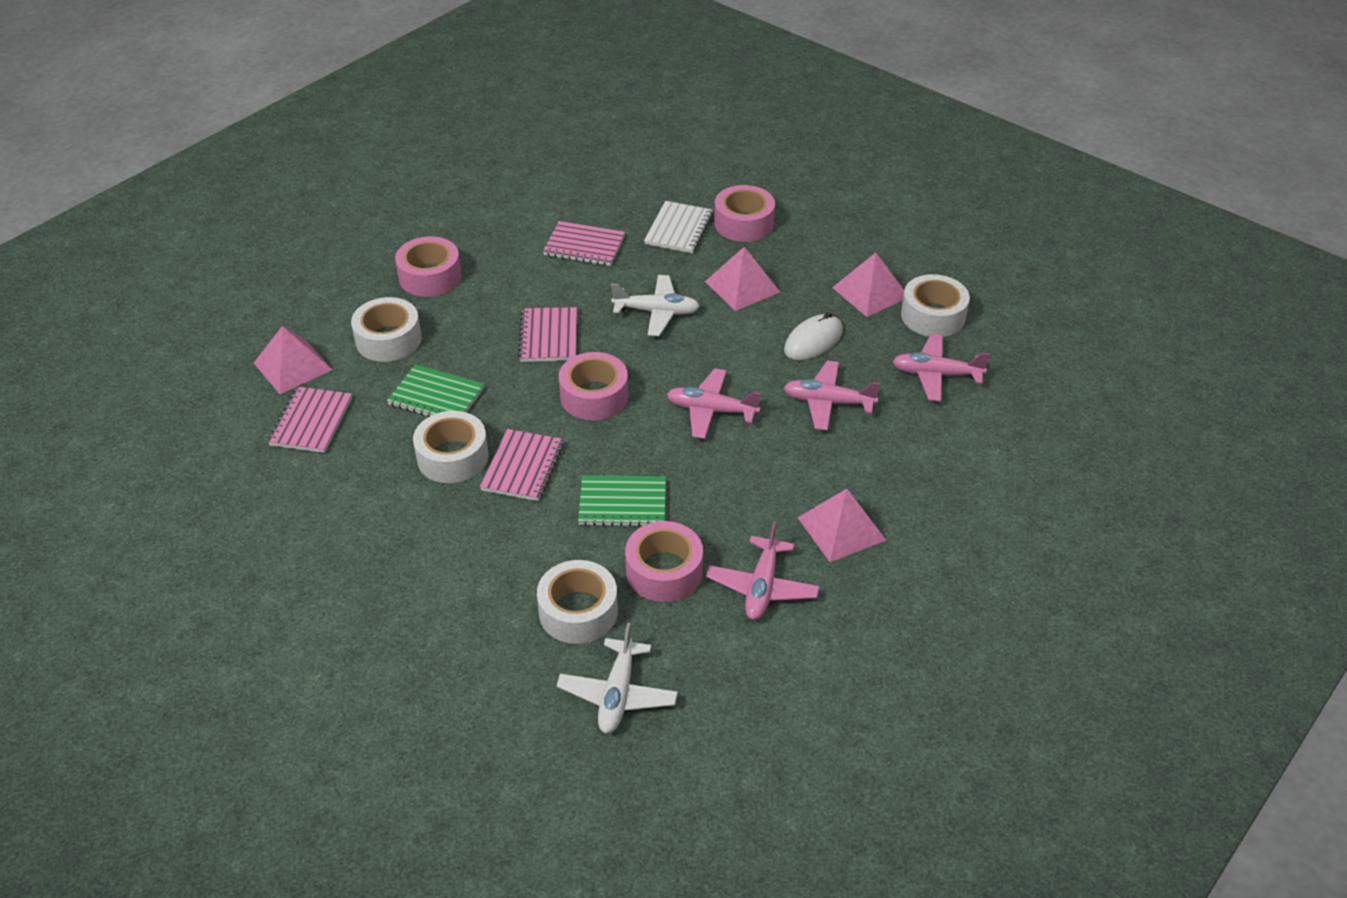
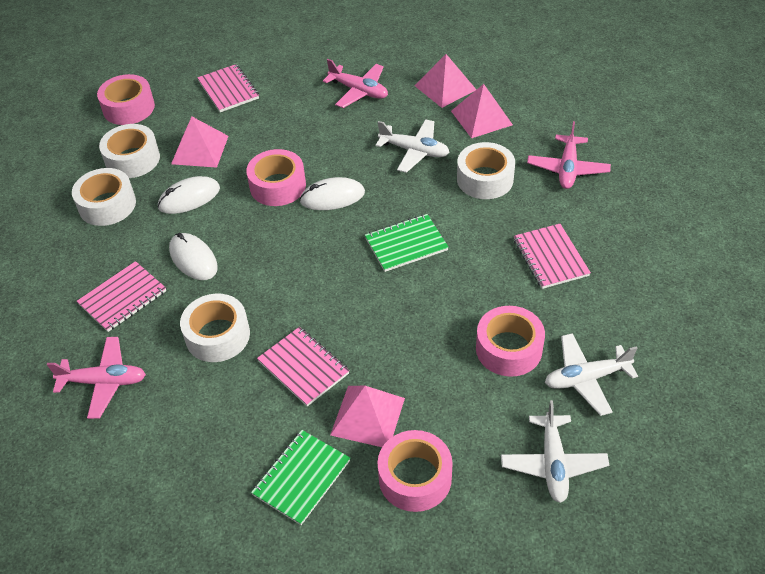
pink plane: [667,368,761,439] [706,521,819,620] [783,361,880,431] [892,334,990,401] = 4 -> [47,337,146,419] [323,59,388,108] [527,121,611,189] = 3
white mouse: [784,312,843,360] = 1 -> [158,176,220,214] [169,233,218,280] [300,177,365,210] = 3
white notebook: [644,201,713,253] = 1 -> none = 0
white plane: [557,623,678,734] [611,275,700,336] = 2 -> [376,119,450,173] [501,400,609,503] [545,333,638,416] = 3

